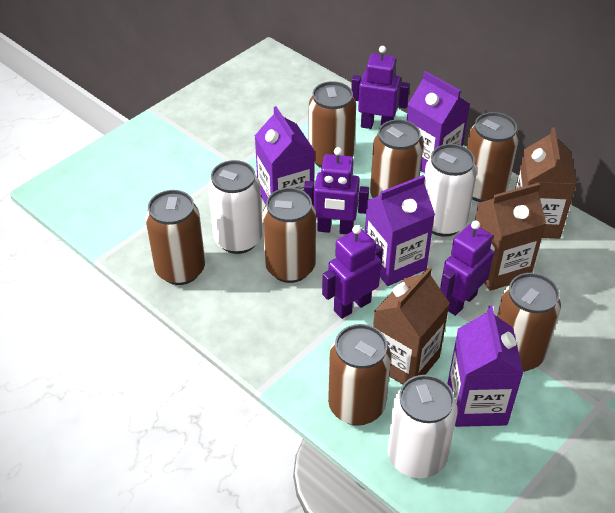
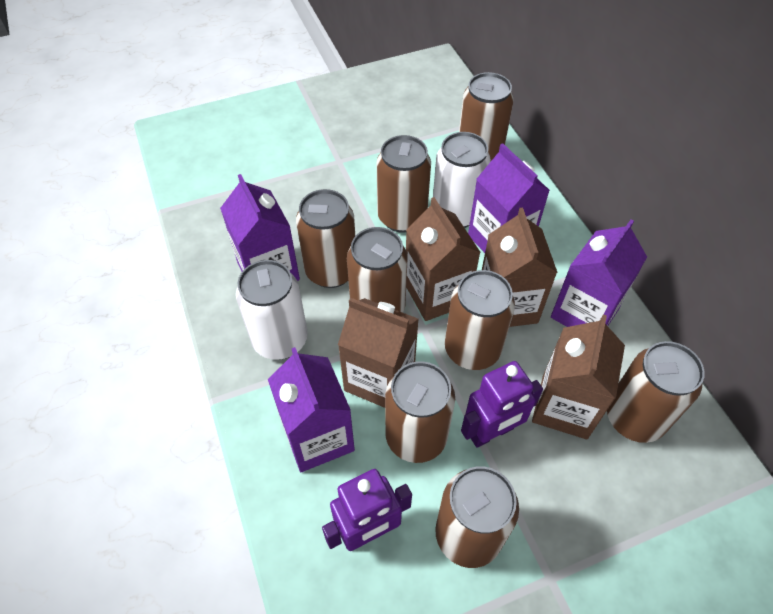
brown can: [145,190,205,285] [262,188,316,283] [309,81,356,168] [328,324,391,426] [370,120,423,198] [467,112,519,202] [497,273,561,372] = 7 -> [296,189,355,288] [347,227,408,313] [377,135,431,233] [385,361,455,463] [435,466,519,568] [445,270,515,370] [459,72,514,161] [607,341,705,443] = 8
brown carton: [373,267,450,385] [475,183,546,291] [515,127,577,239] = 3 -> [338,298,419,408] [406,197,481,321] [482,208,558,327] [532,315,625,439] = 4
purple robot: [304,147,369,234] [322,225,383,319] [351,46,410,129] [440,221,494,316] = 4 -> [322,469,412,551] [461,361,543,448] = 2
white can: [208,160,263,254] [388,375,458,478] [424,144,477,237] = 3 -> [236,260,308,360] [433,132,491,228] = 2

